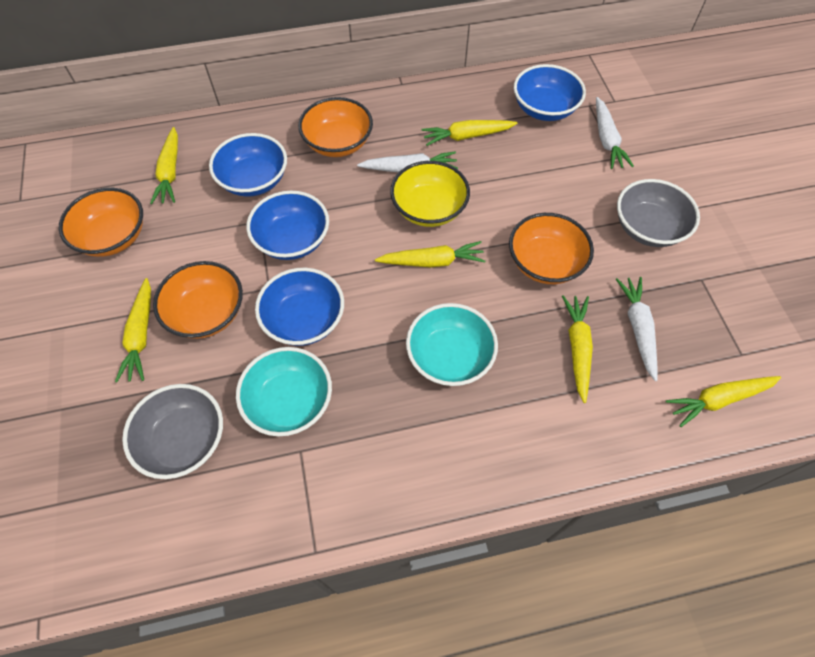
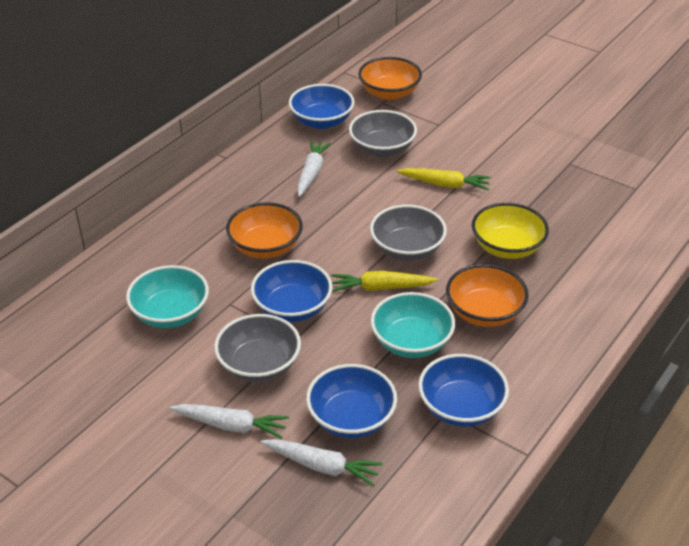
grey bowl: [122,384,223,479] [617,179,700,247] = 2 -> [214,314,301,382] [349,110,417,157] [370,205,447,261] = 3
orange bowl: [59,188,143,257] [153,261,243,339] [298,97,373,157] [509,213,594,284] = 4 -> [226,202,303,258] [358,57,422,100] [446,264,529,327] = 3
yellow carrot: [115,278,151,383] [150,127,178,204] [375,241,485,268] [422,120,518,146] [562,295,593,403] [666,376,781,427] = 6 -> [331,271,438,292] [396,168,491,190] = 2

